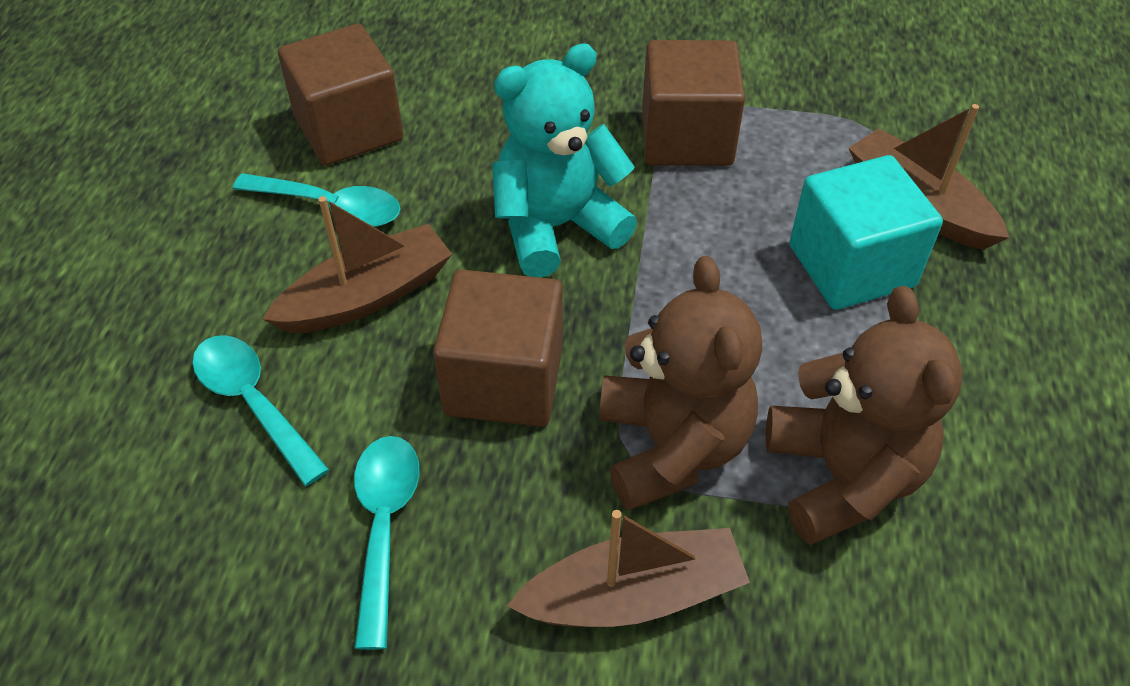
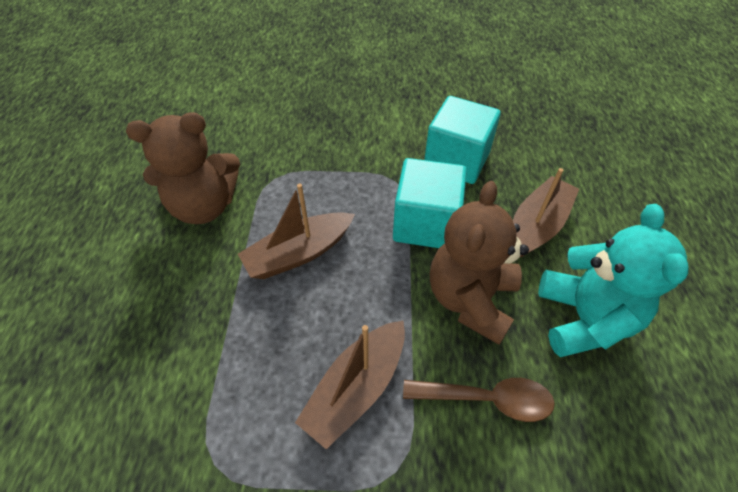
brown cube: [278,24,403,166] [433,270,563,427] [642,40,745,166] = 3 -> none = 0
brown spoon: none = 0 -> [403,378,555,422] = 1
turquoise cube: [789,155,943,310] = 1 -> [393,158,467,248] [424,96,501,184] = 2
turquoise spoon: [192,335,329,486] [233,173,401,227] [354,436,420,650] = 3 -> none = 0

